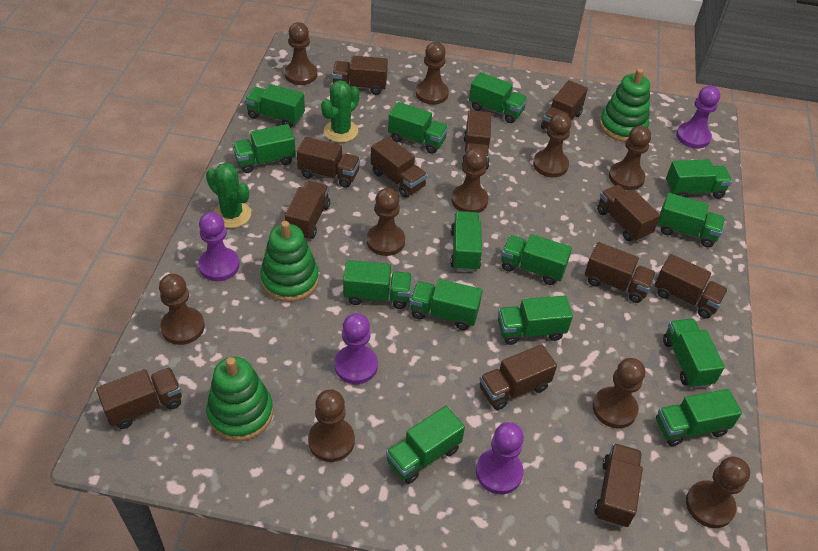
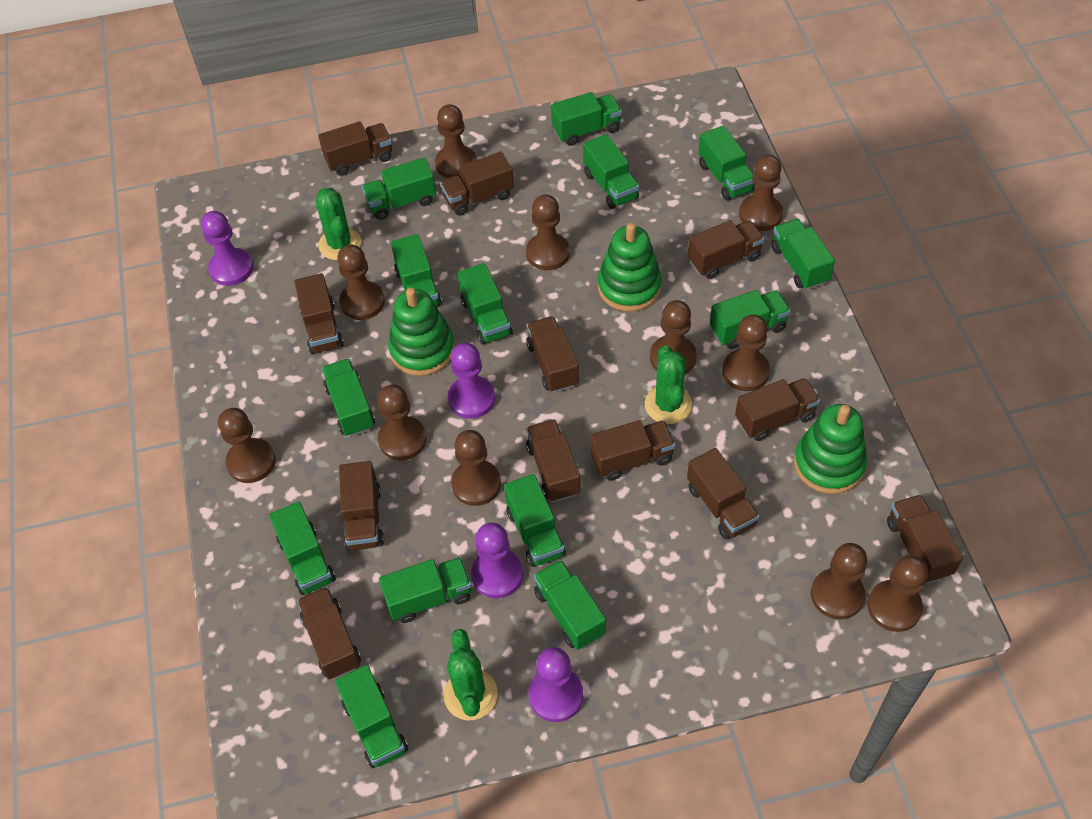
brown pawn: [159,274,205,345] [284,22,317,85] [308,389,355,462] [367,188,405,256] [416,42,449,105] [451,148,489,213] [533,113,571,177] [593,358,645,429] [609,125,651,190] [686,456,750,528] = 10 -> [218,408,275,483] [337,245,385,320] [378,385,427,460] [435,104,476,178] [451,430,501,506] [526,194,570,270] [650,300,697,374] [722,315,770,391] [739,155,783,231] [811,543,867,620] [868,555,928,632] = 11
green cactus: [206,163,251,228] [321,80,360,143] = 2 -> [316,188,361,260] [444,629,498,721] [645,345,692,424] = 3

